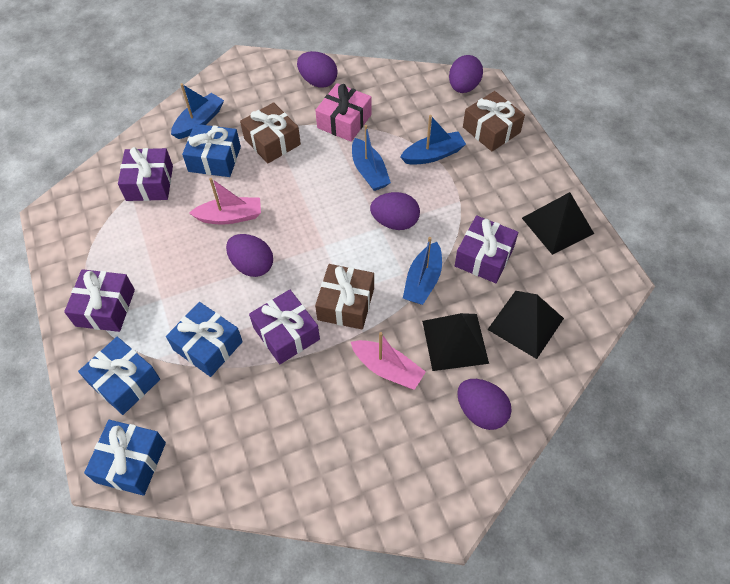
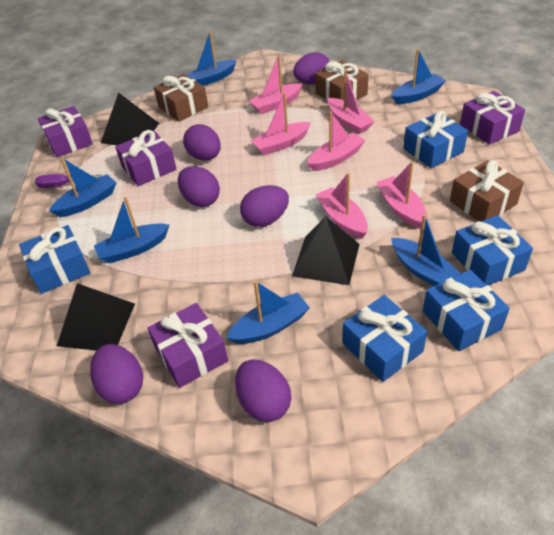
blue boat: [171,83,224,139] [352,125,391,191] [400,115,466,165] [403,237,442,305] = 4 -> [49,157,116,217] [94,197,169,263] [186,31,237,86] [226,281,310,344] [391,214,461,286] [392,49,446,104] = 6
blue gift: [78,337,160,415] [84,420,166,496] [166,302,243,377] [182,124,241,177] = 4 -> [19,225,91,294] [342,295,427,382] [403,111,468,168] [423,270,510,351] [452,215,533,285] = 5
pink boat: [189,178,261,225] [351,332,426,390] = 2 -> [249,55,302,114] [251,93,311,155] [307,111,366,171] [315,173,368,239] [328,70,375,134] [376,161,427,229] = 6
pink gift: [315,83,372,142] = 1 -> none = 0
purple egg: [226,234,273,277] [297,51,338,88] [370,192,420,230] [449,55,483,93] [457,379,512,430] = 5 -> [90,344,143,404] [178,166,220,207] [183,124,221,160] [235,359,291,422] [240,185,289,227] [293,52,330,84] = 6
purple screwdriver: none = 0 -> [35,174,102,188] = 1

